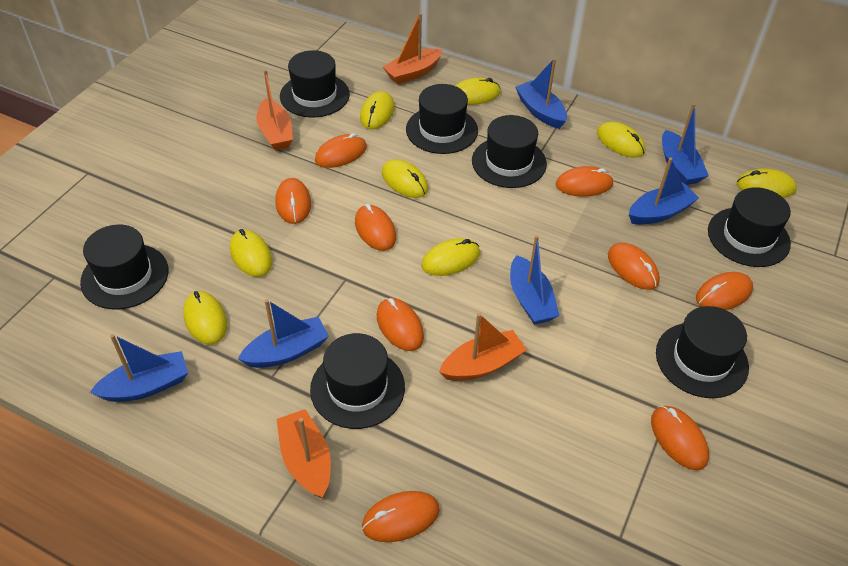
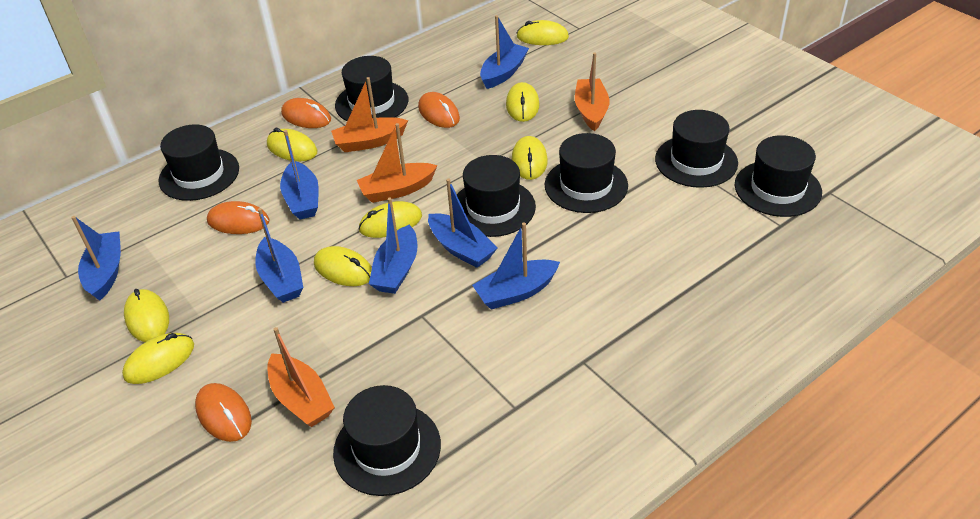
blue boat: [90,334,188,402] [238,299,329,368] [510,235,560,325] [515,58,567,129] [629,158,699,225] [662,103,709,185] = 6 -> [71,216,121,301] [255,208,303,303] [280,130,319,220] [369,198,417,294] [428,178,498,268] [472,223,560,310] [480,15,529,89] = 7
orange mouse: [275,178,311,224] [315,133,367,168] [355,204,396,251] [362,491,440,542] [377,298,424,351] [556,166,614,196] [608,243,660,290] [651,406,709,470] [696,272,753,310] = 9 -> [195,383,252,442] [207,201,270,234] [281,98,331,128] [418,92,460,128] = 4

